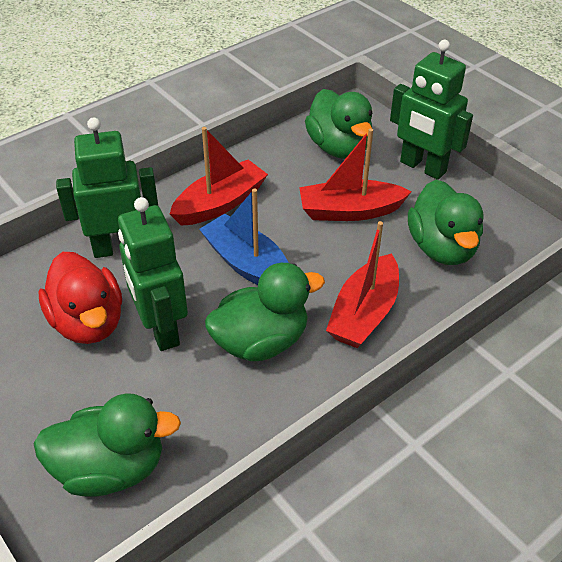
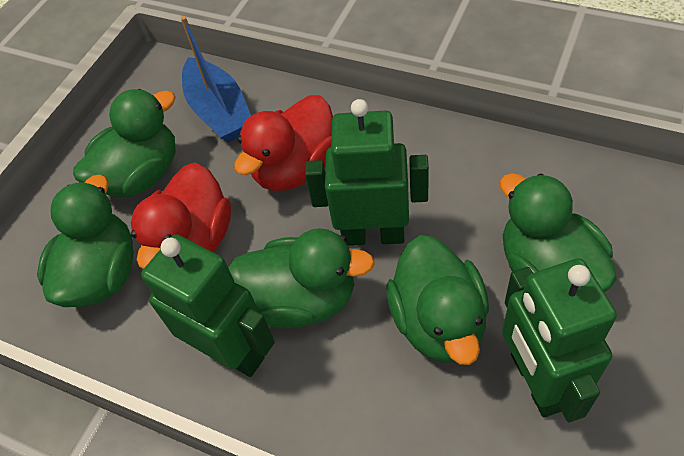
green duck: [33,393,181,497] [205,263,325,361] [305,89,372,159] [408,180,484,265] = 4 -> [37,175,134,307] [73,89,176,197] [229,228,375,328] [386,235,489,365] [500,173,617,293] = 5
red boat: [170,127,268,226] [299,128,412,221] [326,221,399,348] = 3 -> none = 0
red duck: [39,252,122,344] = 1 -> [131,163,231,269] [234,95,333,191] = 2

